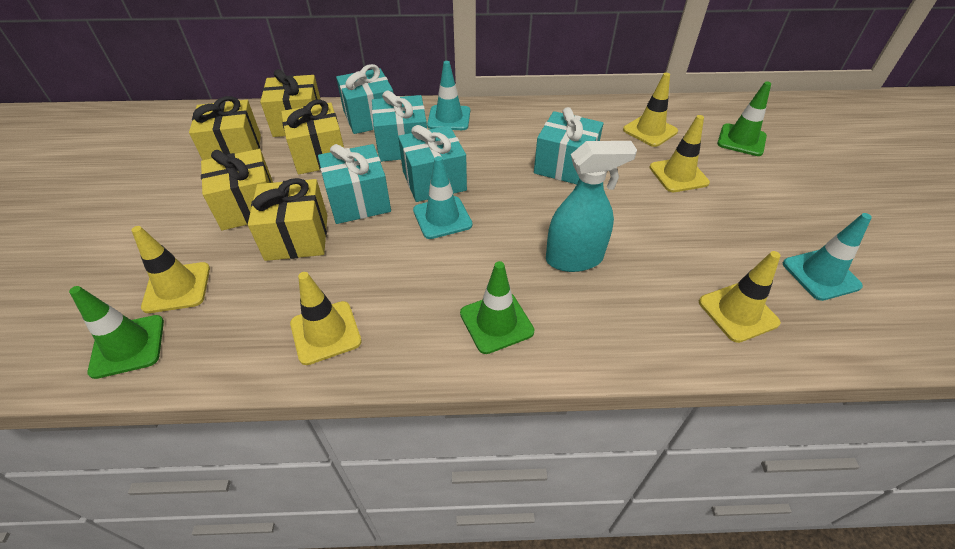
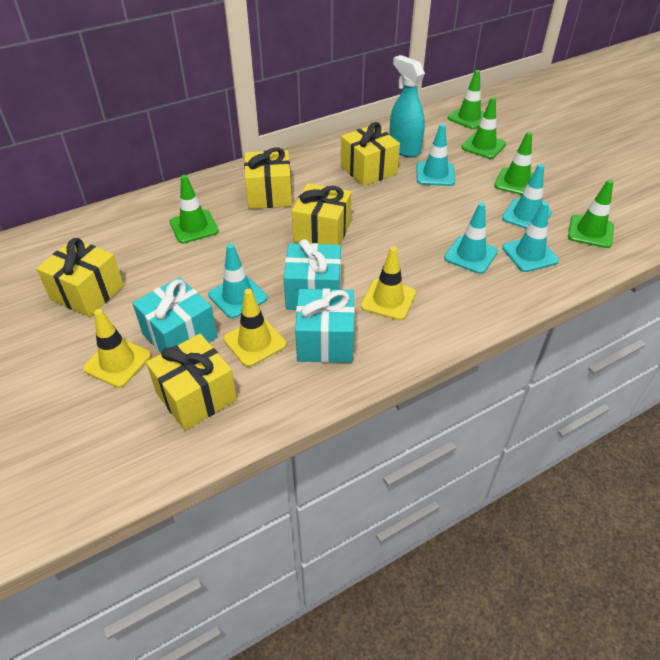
green traffic cone: [69,286,164,379] [460,261,535,354] [717,81,771,156] = 3 -> [170,175,219,243] [448,70,484,129] [461,97,506,159] [494,132,533,195] [568,179,614,248] = 5
turquoise gift: [318,144,391,224] [336,64,393,134] [372,90,427,162] [398,125,467,202] [534,107,603,184] = 5 -> [133,277,218,353] [283,239,341,310] [295,288,355,363] = 3
turquoise traffic cone: [413,156,472,239] [427,61,470,130] [783,213,872,301] = 3 -> [208,243,268,318] [417,124,455,186] [444,202,498,274] [502,164,552,229] [502,202,559,272] = 5
yellow traffic cone: [131,226,210,313] [290,272,362,365] [623,73,678,147] [649,115,710,192] [699,251,781,343] = 5 -> [83,309,151,388] [223,289,286,367] [361,247,416,320] = 3

